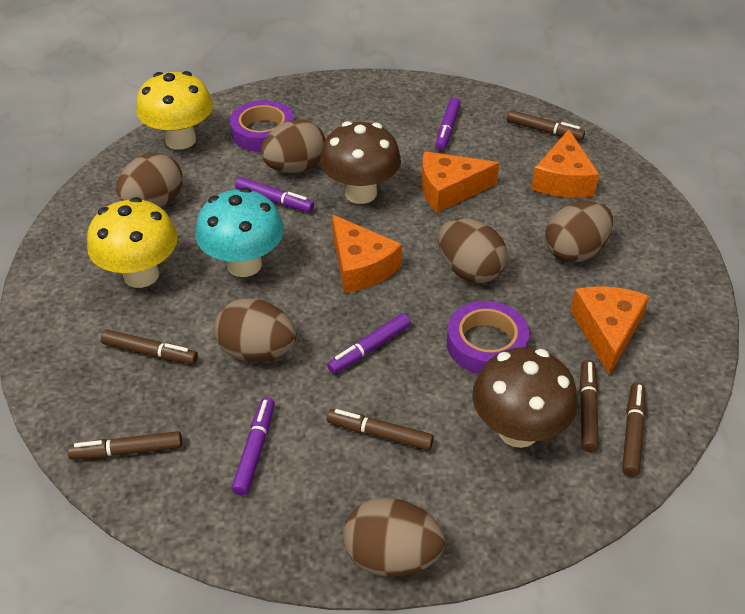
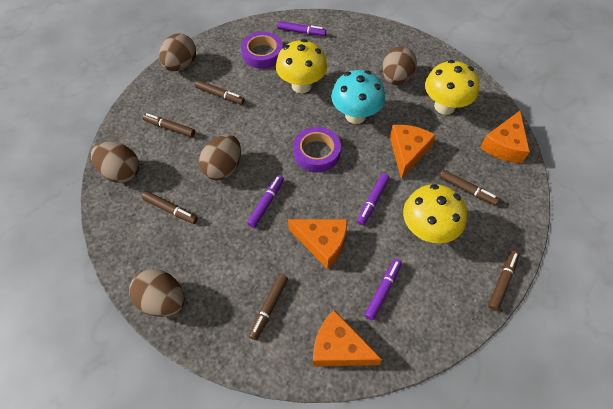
brown egg: [116,153,183,207] [214,298,296,362] [261,120,325,173] [343,498,445,577] [438,218,507,283] [545,200,613,263] = 6 -> [91,142,139,183] [129,269,185,317] [159,33,196,71] [199,134,241,181] [382,46,417,85] = 5
brown mushroom: [320,121,401,204] [472,347,577,448] = 2 -> none = 0
yellow mushroom: [87,197,178,288] [136,71,213,150] = 2 -> [276,39,327,93] [403,184,467,243] [425,60,479,115] = 3

